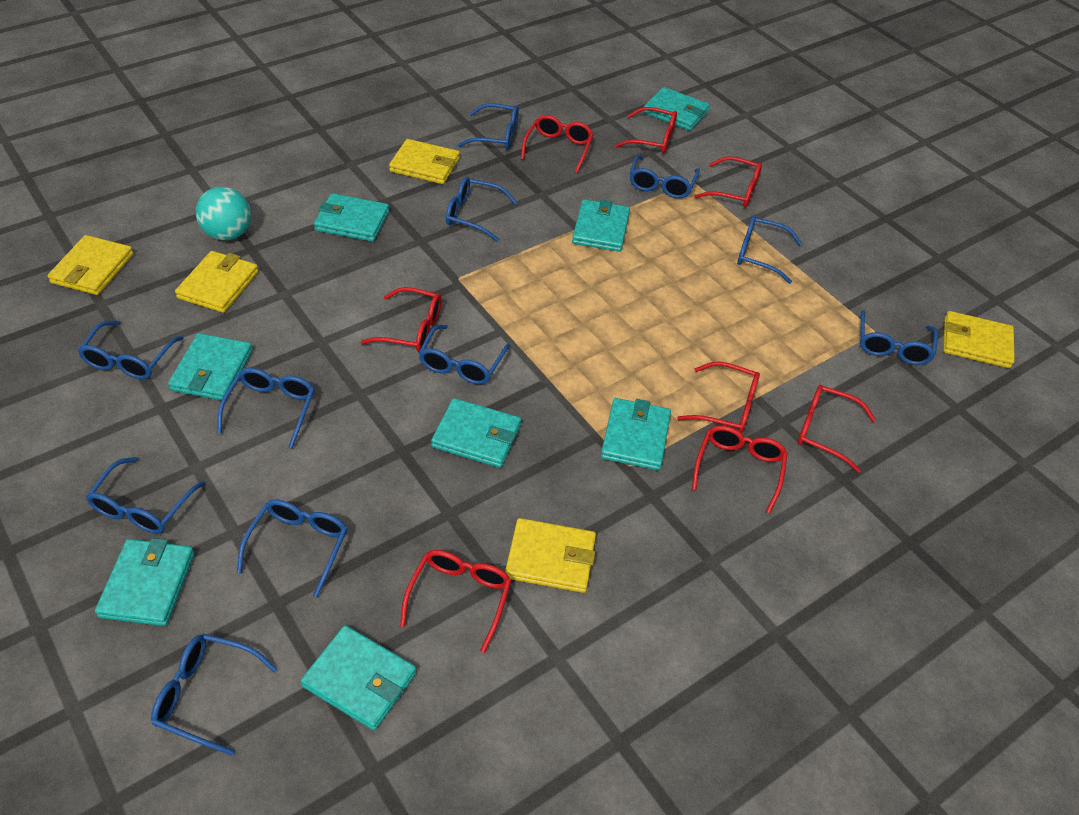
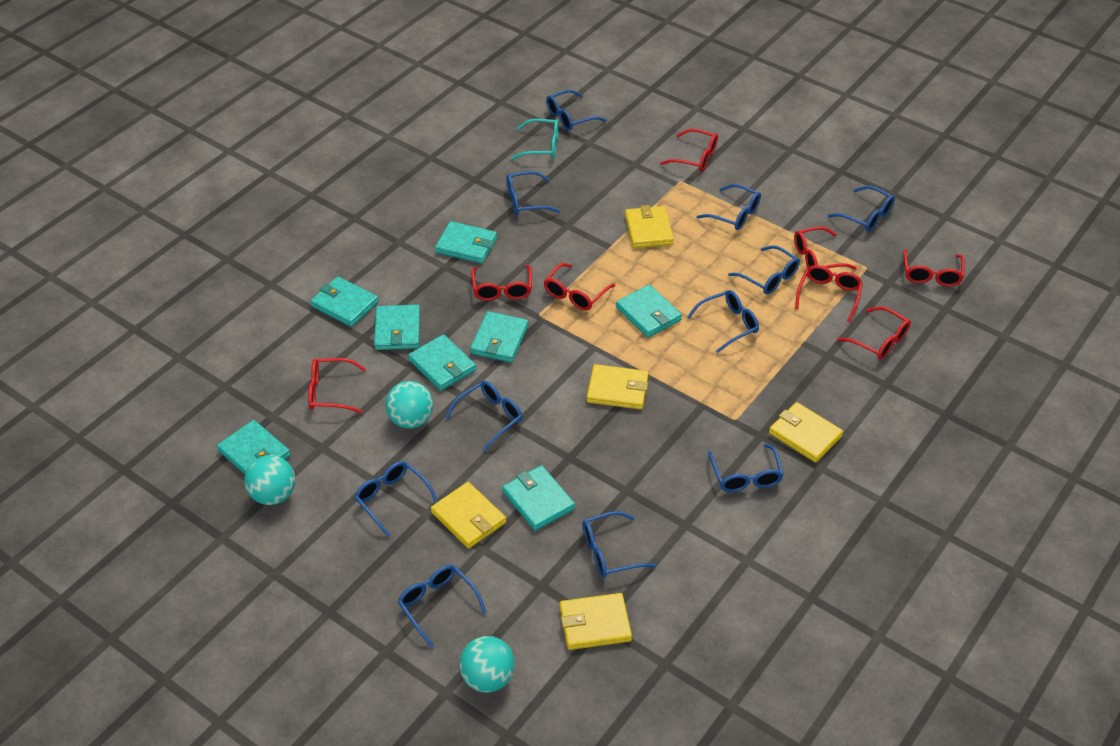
turquoise ball: [196,187,251,240] = 1 -> [245,455,295,505] [386,381,433,429] [459,636,515,693] = 3
turquoise glasses: none = 0 -> [511,119,559,160] = 1

